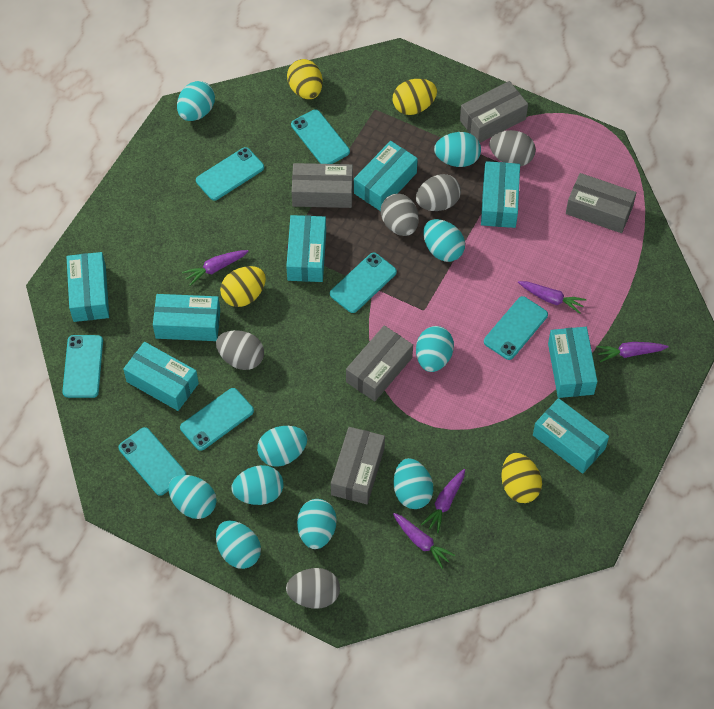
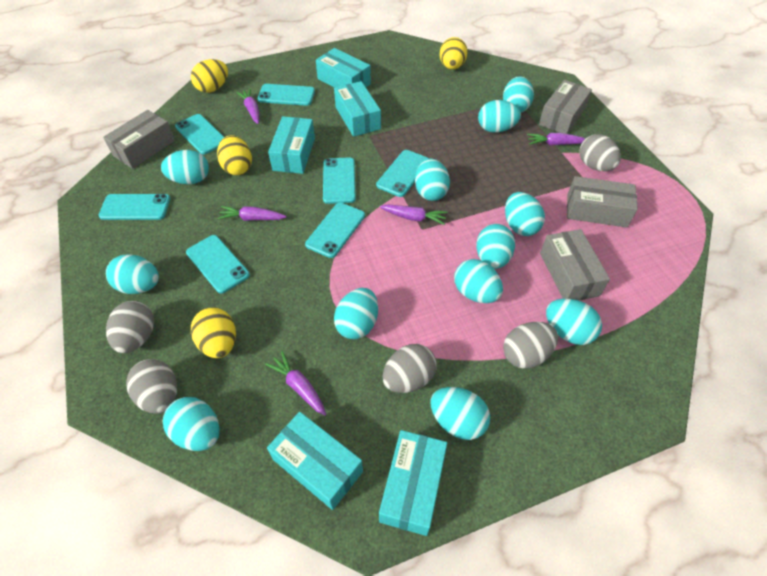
grey box: [292,163,353,208] [331,427,385,504] [346,325,413,401] [460,81,528,143] [566,173,637,233] = 5 -> [103,110,175,169] [539,80,592,134] [540,229,610,301] [567,176,638,227] = 4
turquoise box: [66,252,109,322] [123,342,199,411] [153,294,220,341] [286,215,326,282] [354,141,418,211] [481,161,520,228] [533,398,609,474] [548,327,597,398] = 8 -> [267,412,363,510] [268,116,315,174] [316,48,371,88] [334,81,381,137] [379,430,447,536] = 5
turquoise egg: [168,475,217,519] [177,81,215,121] [216,521,261,569] [232,465,283,505] [257,426,307,467] [297,499,337,549] [393,458,433,509] [416,326,454,372] [423,219,465,262] [434,132,481,167] = 10 -> [106,254,159,294] [161,150,209,184] [163,397,220,451] [334,288,378,339] [415,158,450,201] [431,387,490,440] [454,259,503,303] [476,224,515,269] [478,100,521,133] [503,76,534,112] [505,192,545,236] [546,299,602,345] = 12

